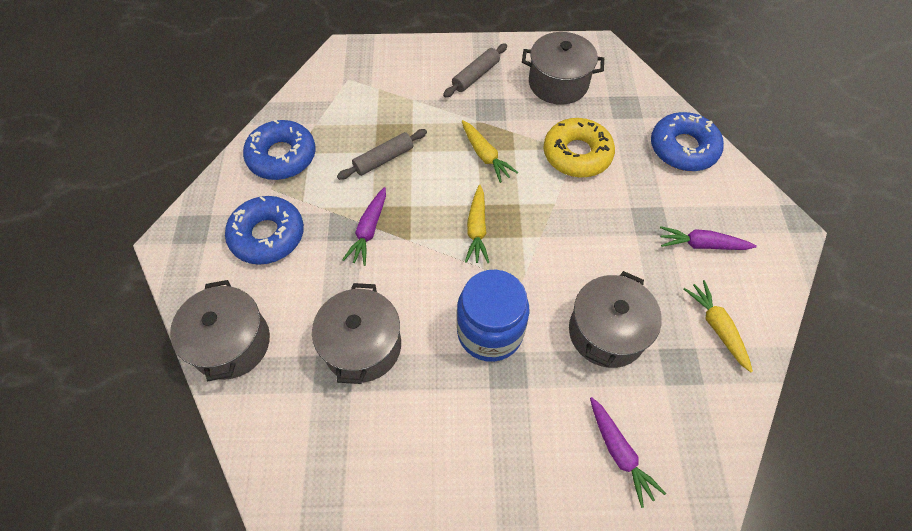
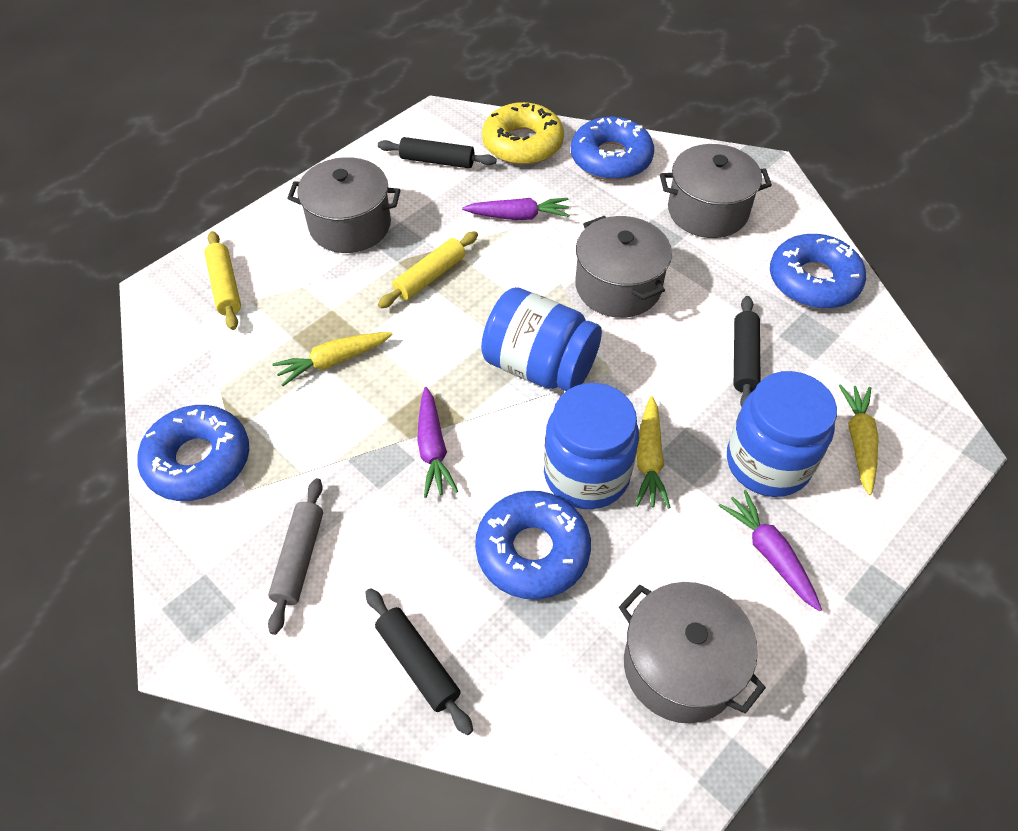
black rolling pin: none = 0 -> [365,588,473,735] [378,137,497,168] [734,296,760,407] = 3
blue donut: [225,196,304,265] [243,120,316,180] [651,112,724,171] = 3 -> [137,405,249,501] [475,491,591,599] [571,117,654,180] [770,234,866,309] = 4
blue jar: [457,270,530,362] = 1 -> [481,287,602,391] [544,383,639,509] [727,371,837,497] = 3
grey rolling pin: [337,129,427,180] [443,43,507,98] = 2 -> [268,478,323,635] = 1
yellow rolling pin: none = 0 -> [204,231,241,330] [378,231,478,309] = 2

